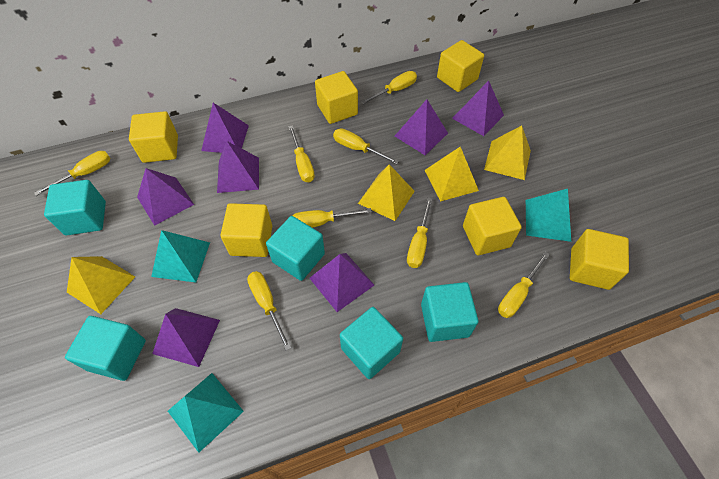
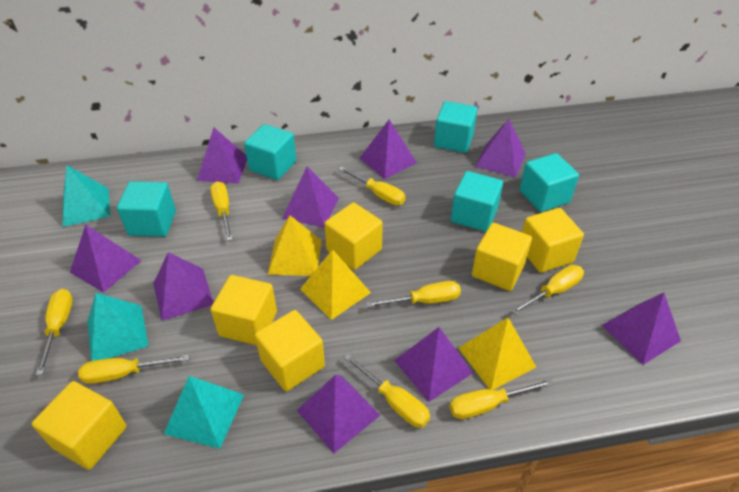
purple pyramid: [137,168,194,226] [152,308,220,367] [201,103,249,153] [217,141,259,193] [310,253,374,312] [395,99,448,155] [452,81,504,136] = 7 -> [70,225,142,293] [153,252,213,321] [197,127,247,184] [282,167,339,228] [296,375,380,453] [360,120,417,179] [394,327,473,402] [475,119,526,177] [602,293,681,365] = 9
yellow pyramid: [67,256,135,314] [358,164,415,221] [425,147,479,201] [484,125,531,180] = 4 -> [268,215,322,276] [300,249,371,320] [458,318,536,390] = 3

